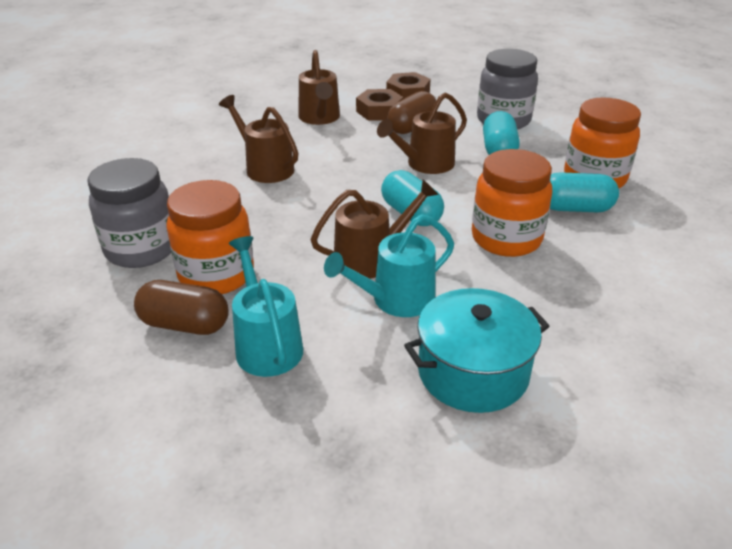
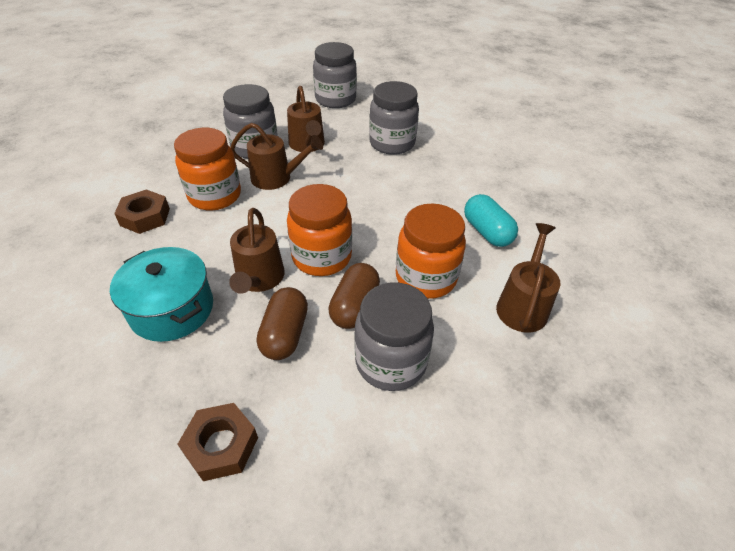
grey jar: [87,158,171,268] [477,49,538,130] = 2 -> [223,84,278,159] [313,42,357,108] [355,283,434,391] [369,81,419,155] = 4
turquoise capsule: [381,170,444,226] [483,111,520,155] [550,172,619,213] = 3 -> [464,194,518,247] = 1
turquoise watering can: [229,236,303,377] [324,214,454,317] = 2 -> none = 0

